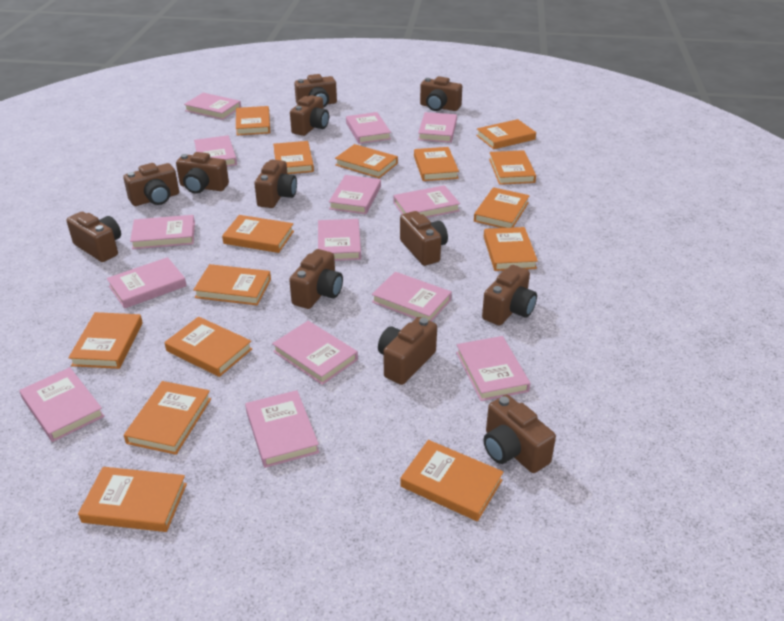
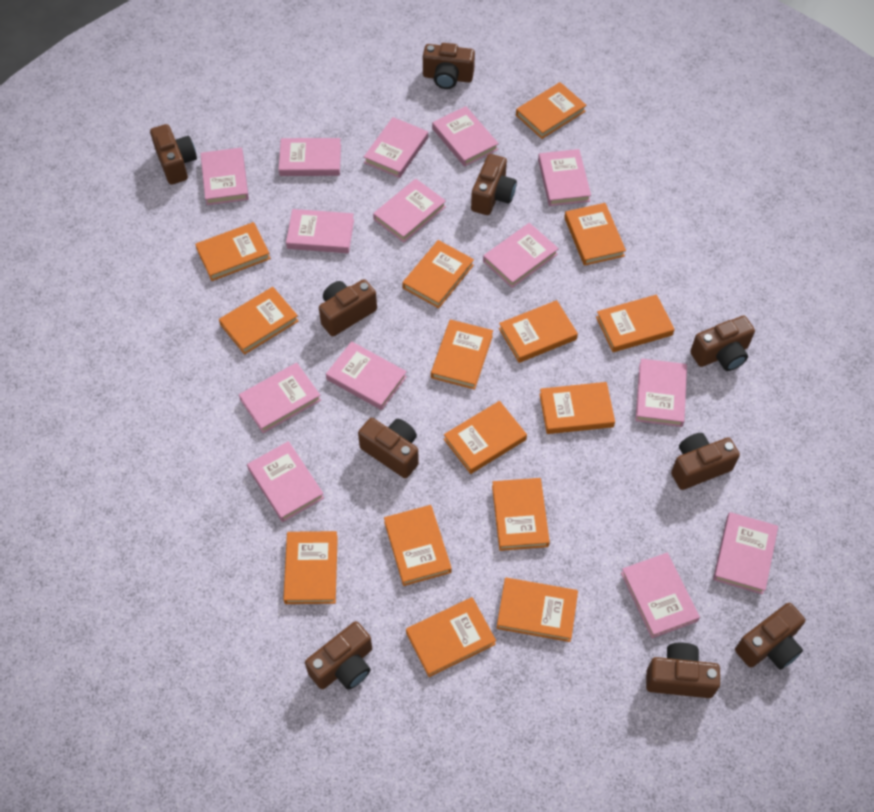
brown camera: [66,212,121,262] [123,163,179,206] [176,152,229,194] [254,160,297,208] [289,249,343,309] [290,95,329,136] [294,74,337,108] [378,317,437,385] [400,211,448,266] [420,76,462,111] [482,265,537,326] [484,395,556,473] = 12 -> [150,124,197,185] [305,621,372,690] [319,279,377,336] [358,418,419,478] [423,43,475,89] [471,154,517,215] [646,643,720,698] [671,433,740,490] [690,316,755,371] [735,603,805,670] = 10

